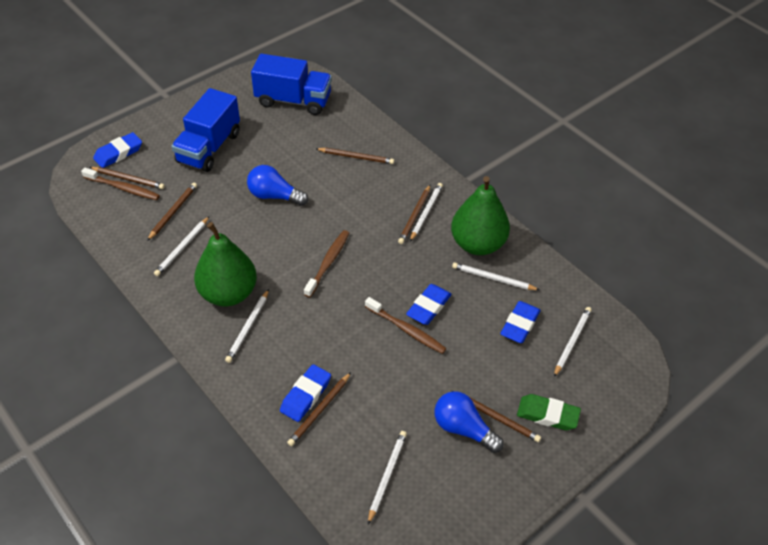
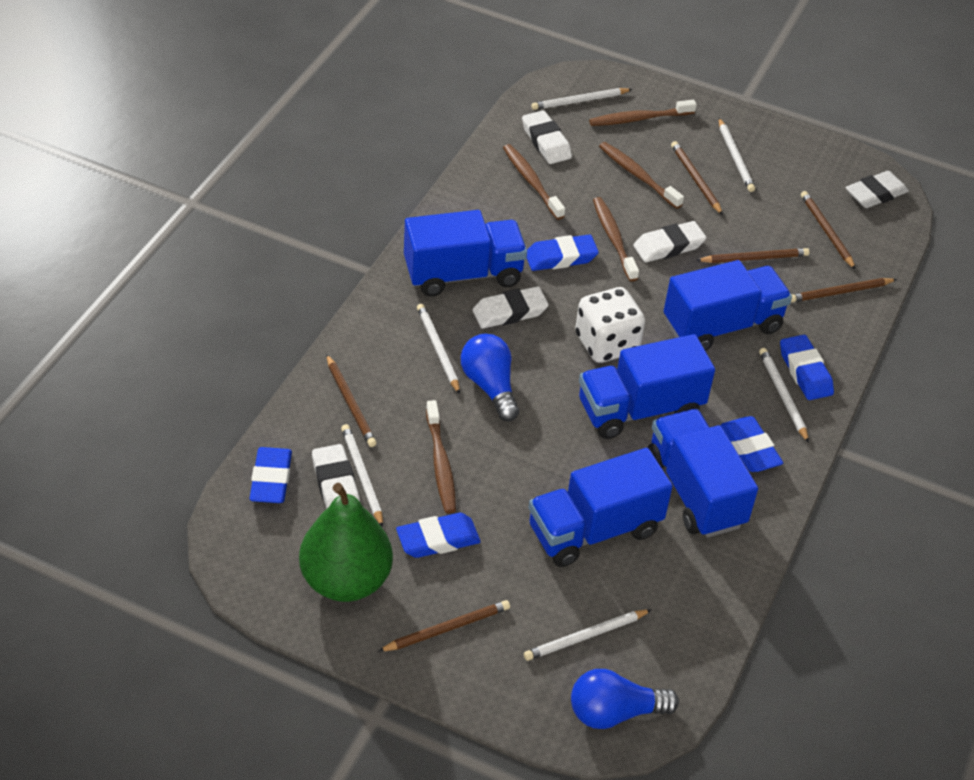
blue eraser: [93,132,142,168] [280,364,331,422] [406,284,452,325] [500,301,541,343] = 4 -> [249,447,292,503] [396,513,481,558] [527,235,599,271] [721,416,783,472] [780,335,834,400] = 5
blue truck: [172,88,240,172] [251,54,332,115] = 2 -> [404,210,527,297] [528,448,673,567] [579,334,715,439] [647,409,758,538] [664,260,792,351] = 5
brown toothbrush: [81,167,160,200] [304,230,349,298] [365,297,447,354] = 3 -> [426,400,456,513] [503,144,565,220] [589,100,697,126] [593,197,639,282] [599,142,684,209] = 5
green eraser: [517,394,581,430] = 1 -> none = 0
green pear: [194,222,257,306] [451,176,510,255] = 2 -> [299,483,393,602] = 1
white dice: none = 0 -> [576,287,645,363] = 1
white eraser: none = 0 -> [312,444,360,508] [472,286,549,329] [522,110,572,164] [633,221,706,262] [846,171,909,208] = 5

